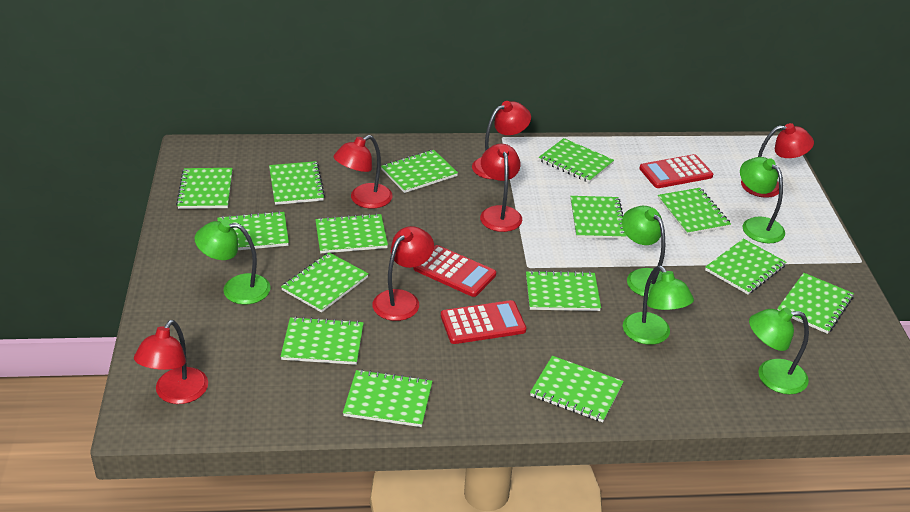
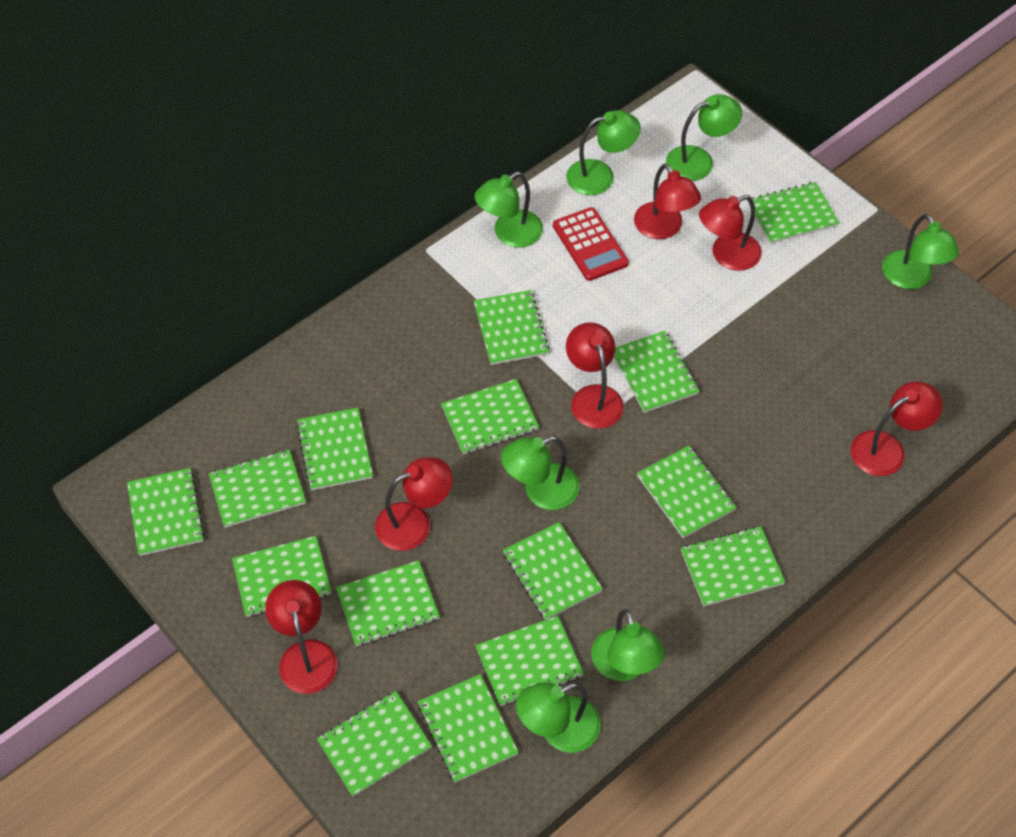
green lamp: [194,219,271,304] [622,206,665,297] [623,265,694,345] [740,157,785,243] [749,308,809,394] = 5 -> [474,172,543,247] [501,436,580,510] [516,682,601,753] [566,110,641,195] [591,609,664,681] [666,94,742,181] [882,214,959,289] = 7
red calculator: [414,245,496,297] [441,300,526,344] [639,154,713,188] = 3 -> [553,207,629,281] = 1

